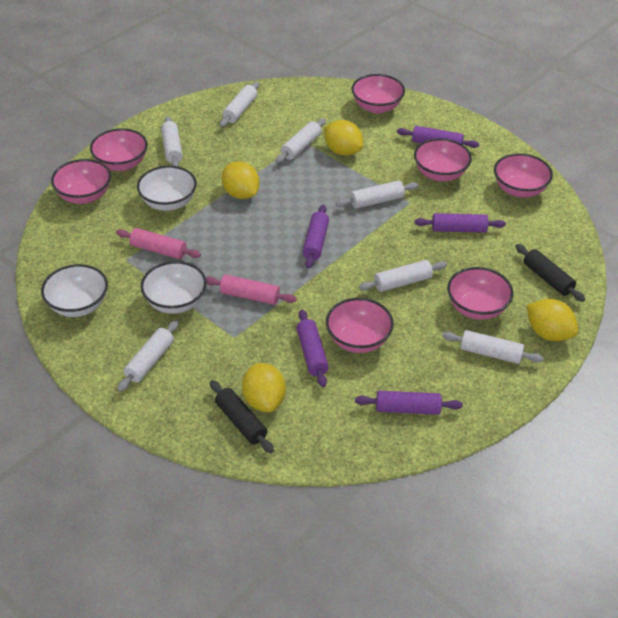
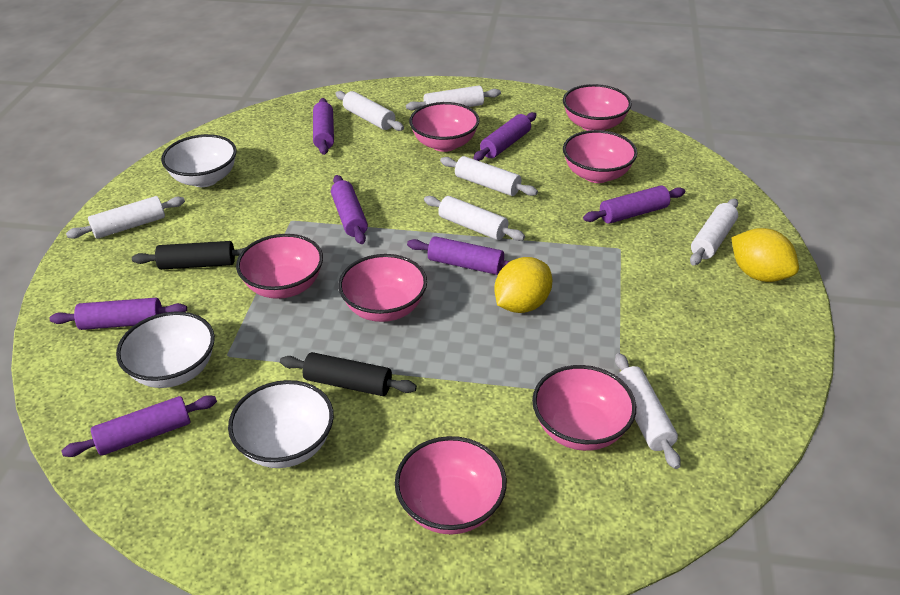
pink rolling pin: [116,228,201,259] [206,275,297,305] = 2 -> none = 0
purple rolling pin: [296,310,329,387] [303,205,329,269] [355,391,463,415] [397,126,479,148] [414,213,506,233] = 5 -> [50,298,187,330] [62,395,217,457] [313,98,334,155] [331,175,368,244] [407,236,510,275] [473,112,537,161] [583,185,685,224] = 7
yellow lemon: [222,161,260,199] [242,363,286,412] [324,120,363,156] [526,299,578,341] = 4 -> [494,257,552,313] [731,228,799,282] = 2

